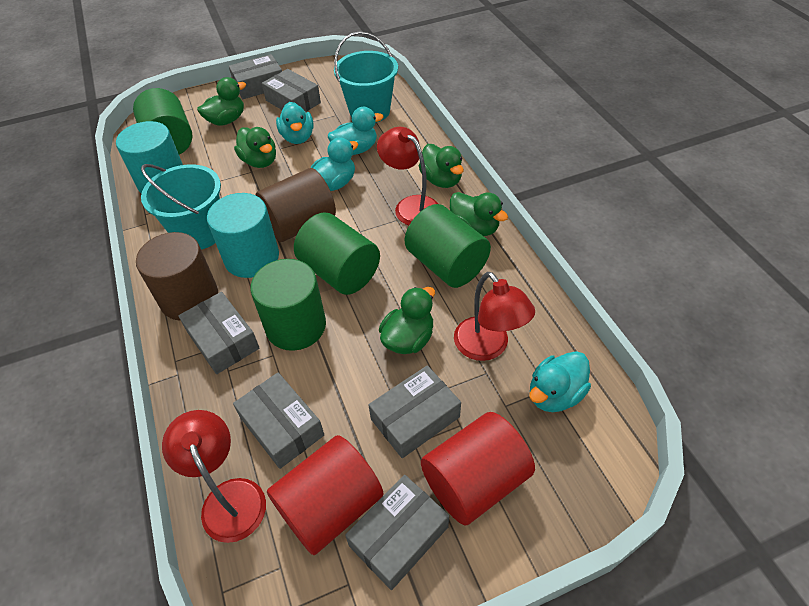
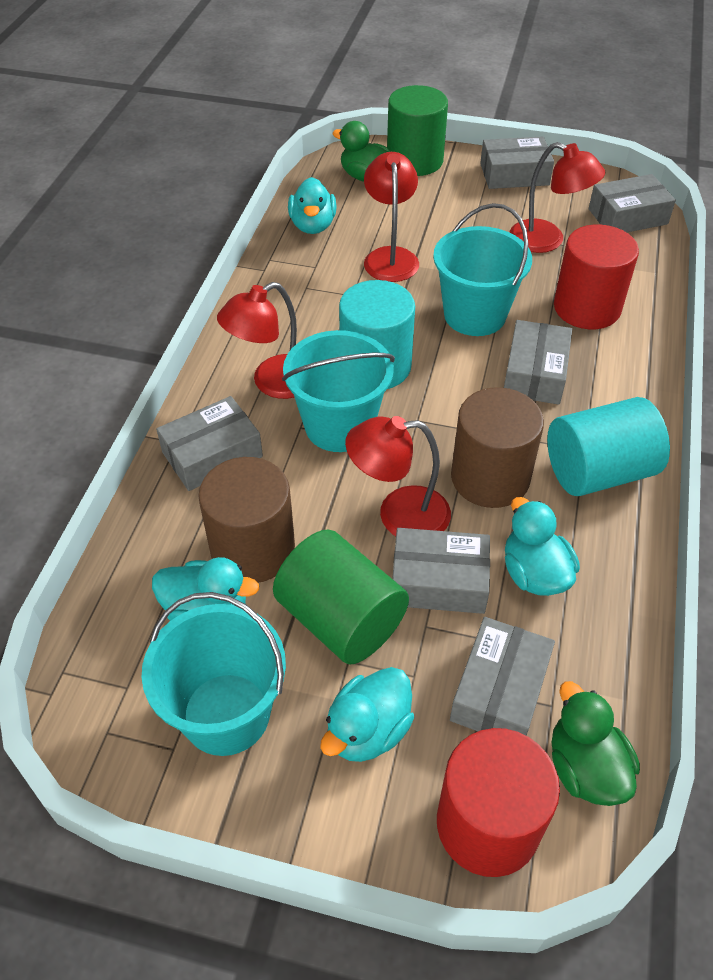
green cylinder: [133,88,193,155] [250,259,326,351] [294,212,380,295] [405,204,491,288] = 4 -> [273,529,409,664] [387,85,448,176] = 2
green duck: [197,77,246,126] [234,127,276,168] [379,287,435,354] [419,144,464,188] [450,192,508,236] = 5 -> [332,121,391,182] [552,681,640,806] = 2
red lamp: [162,410,266,543] [377,127,438,225] [454,272,535,361] = 3 -> [217,282,297,399] [345,416,451,536] [364,152,419,282] [509,142,605,253] = 4
turquoise bucket: [141,164,221,250] [334,31,398,123] = 2 -> [142,592,286,756] [282,330,395,452] [433,203,532,336] = 3

